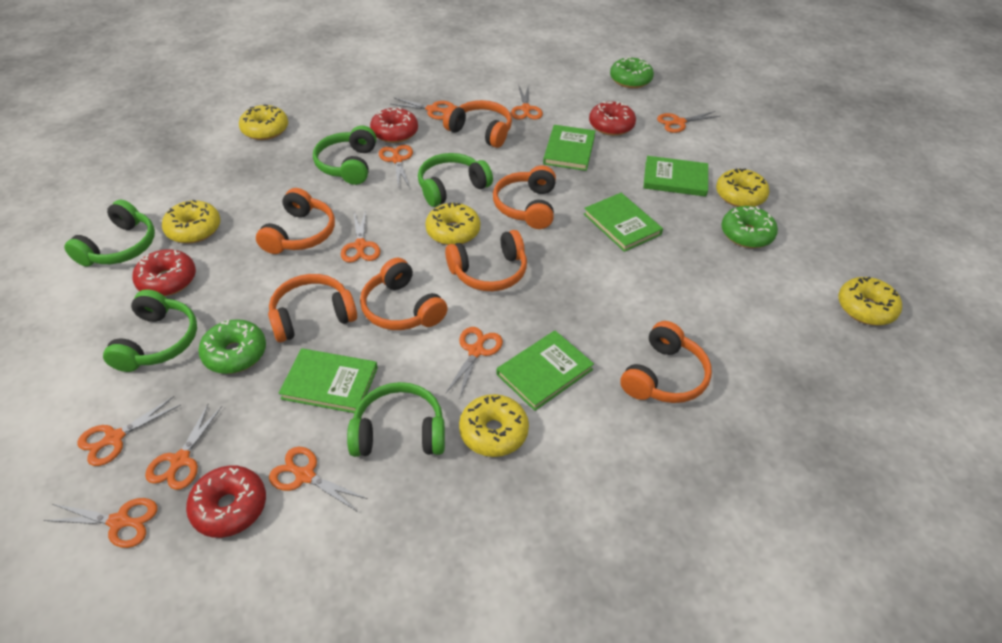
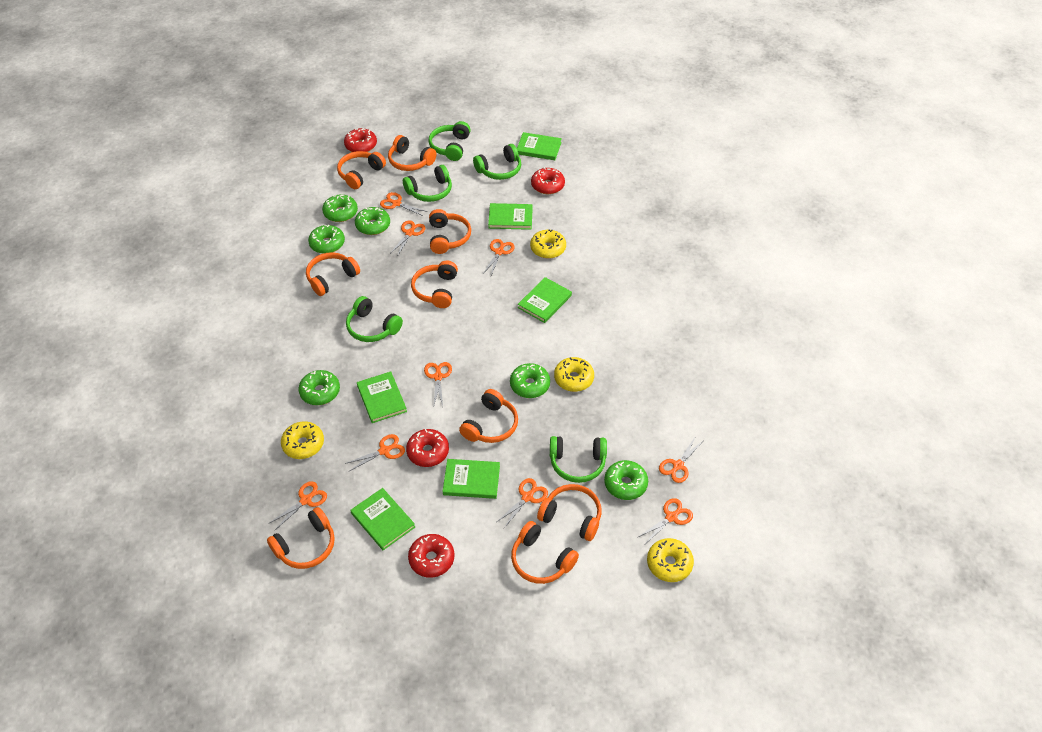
green book: [279,348,378,413] [497,331,594,411] [543,125,595,171] [584,193,663,252] [643,156,708,197] = 5 -> [350,488,415,550] [357,371,407,423] [442,459,500,499] [488,203,533,230] [517,132,562,160] [518,277,572,323] = 6
green donut: [198,319,266,374] [610,57,654,88] [721,206,778,248] = 3 -> [299,370,340,405] [308,225,345,254] [322,194,358,222] [355,207,390,235] [510,363,550,398] [604,460,648,500] = 6
orange headphones: [256,188,335,254] [268,274,357,342] [360,258,448,330] [443,100,512,148] [445,230,527,291] [493,165,556,229] [620,321,712,403] = 7 -> [267,507,335,569] [306,252,360,296] [337,151,386,189] [388,135,437,171] [411,261,458,308] [429,209,471,254] [459,389,518,443] [511,521,579,584] [537,484,602,541] = 9
orange scissors: [44,498,157,548] [77,396,181,466] [145,403,222,490] [269,447,368,512] [341,210,380,263] [379,145,413,187] [391,97,454,120] [445,327,503,397] [511,84,543,120] [657,111,721,133] = 10 -> [268,481,327,530] [345,434,405,471] [380,192,427,216] [391,220,425,257] [424,362,452,406] [483,239,515,275] [497,478,548,528] [638,498,693,544] [659,436,703,483] = 9
yellow donut: [162,199,221,243] [239,104,288,140] [425,203,480,245] [459,394,529,457] [716,168,770,207] [838,277,902,325] = 6 -> [281,421,324,459] [530,229,566,258] [554,357,594,392] [647,538,694,582] = 4

